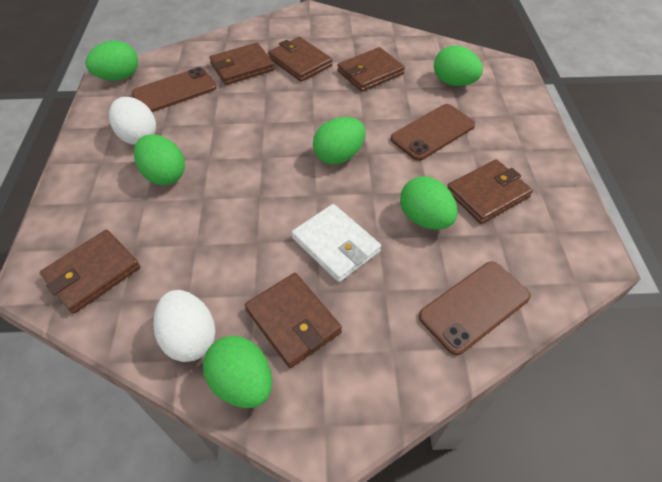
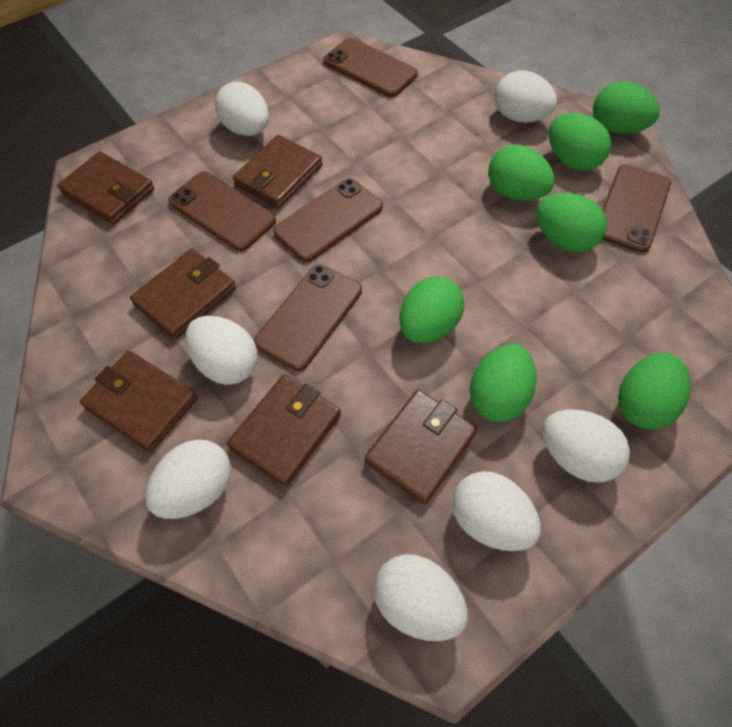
brown phone: [131,67,217,112] [390,104,475,161] [419,261,531,355] = 3 -> [168,172,276,251] [254,264,362,371] [273,178,383,262] [324,38,418,97] [602,164,671,253] = 5
green egg: [85,41,138,81] [134,134,185,185] [203,336,272,408] [313,117,365,164] [400,176,458,230] [434,46,483,86] = 6 -> [399,276,464,343] [470,344,536,422] [488,145,554,201] [536,193,607,252] [548,113,611,171] [593,82,660,134] [618,352,690,430] = 7
white egg: [109,97,156,145] [153,290,216,362] = 2 -> [145,439,231,519] [185,316,258,385] [215,82,269,136] [374,554,468,641] [452,471,541,551] [495,70,557,123] [542,410,630,483] = 7
white wallet: [292,204,381,282] = 1 -> none = 0

